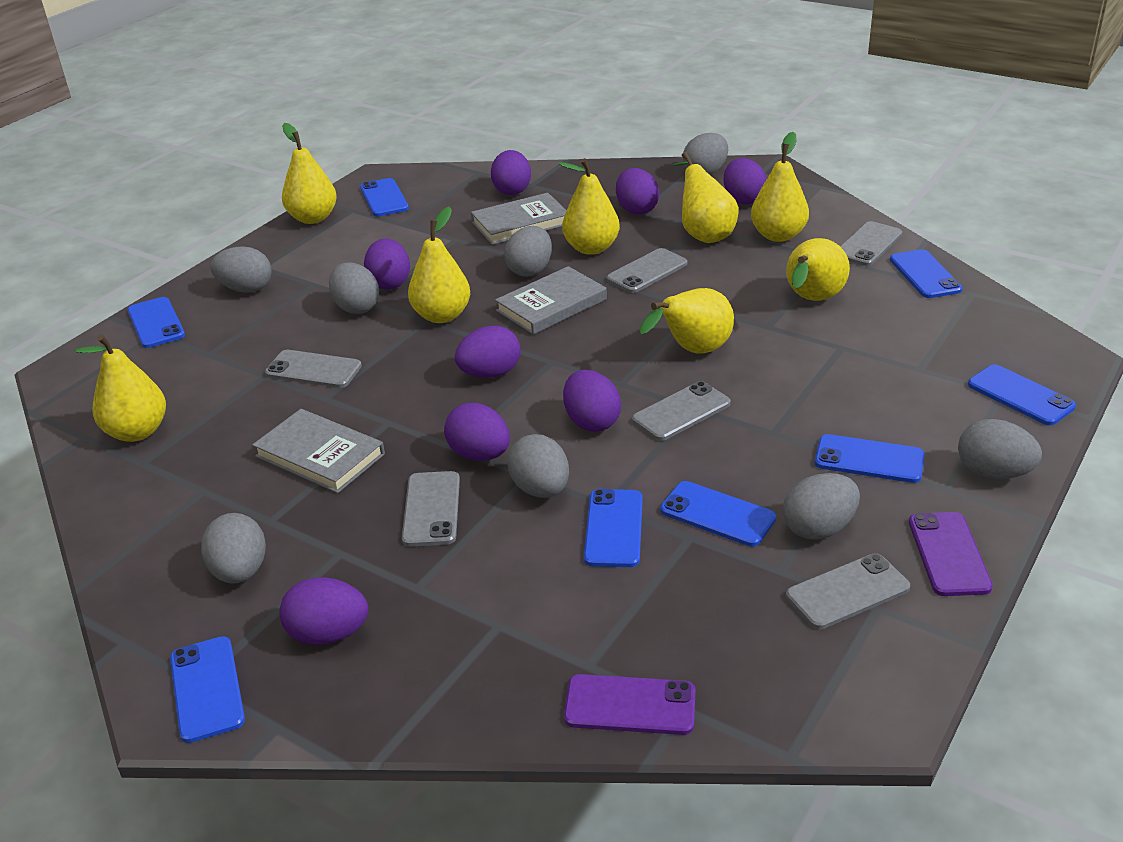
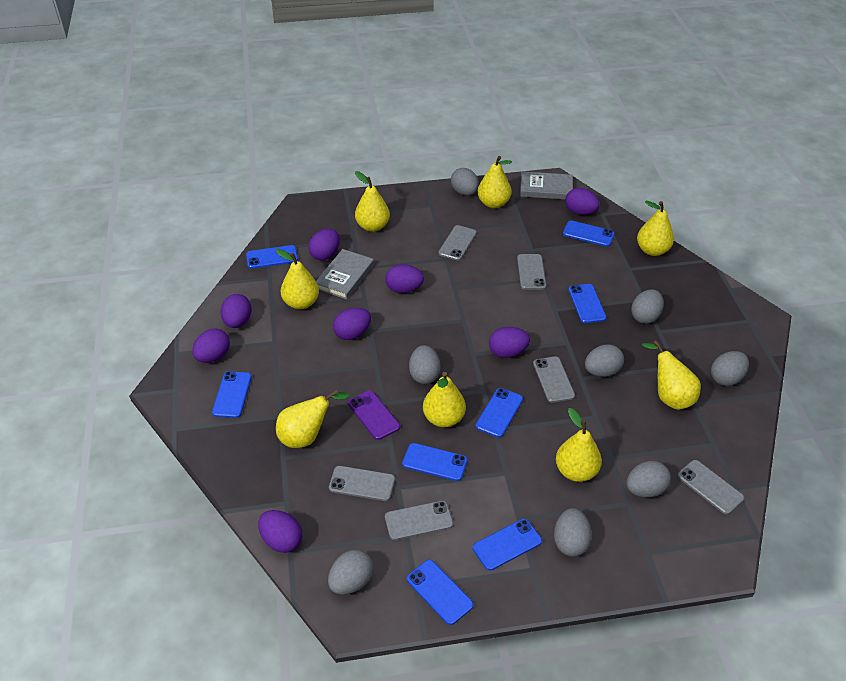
grey book: [252,409,385,493] [471,193,567,245] [495,266,607,334] = 3 -> [316,249,374,300] [520,171,573,200] = 2
purple phone: [564,674,696,735] [909,512,993,596] = 2 -> [348,390,400,440] = 1

